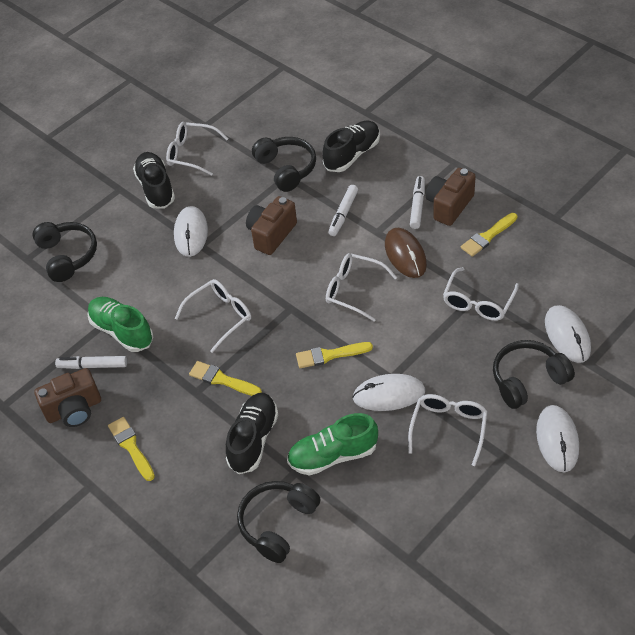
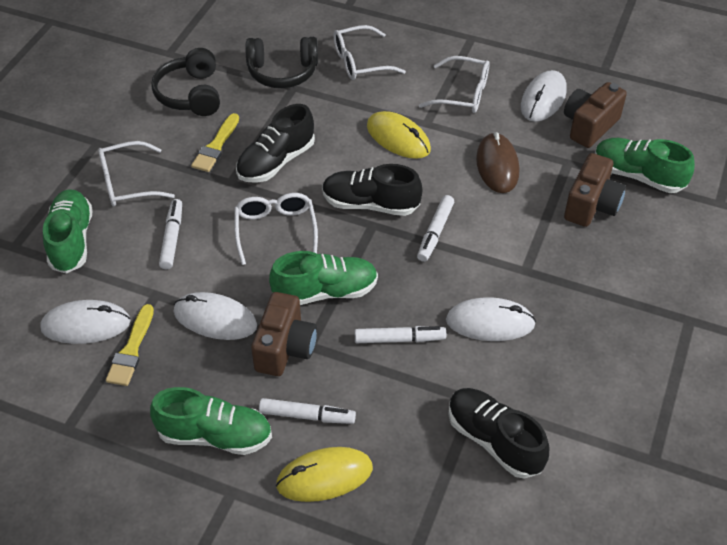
black headphones: [32,222,97,282] [237,481,321,563] [252,137,316,192] [493,340,575,409] = 4 -> [151,48,220,116] [245,37,318,88] = 2
green shoe: [88,297,154,352] [287,413,378,475] = 2 -> [43,189,93,274] [150,387,272,455] [269,251,378,305] [595,138,695,193] = 4
white glasses: [166,122,229,176] [175,279,251,353] [326,253,397,321] [408,394,488,466] [443,267,519,321] = 5 -> [98,141,175,206] [234,193,318,265] [334,25,406,80] [419,56,490,113] = 4
white marker: [55,356,127,369] [328,185,358,236] [410,176,425,229] = 3 -> [159,199,182,269] [259,398,356,424] [355,326,446,343] [417,195,454,262] = 4
yellow brush: [108,417,155,481] [189,361,262,396] [296,342,373,368] [461,213,517,257] = 4 -> [106,304,154,386] [191,113,239,172] = 2
yellow mouse: none = 0 -> [276,447,373,502] [367,111,431,159] = 2

